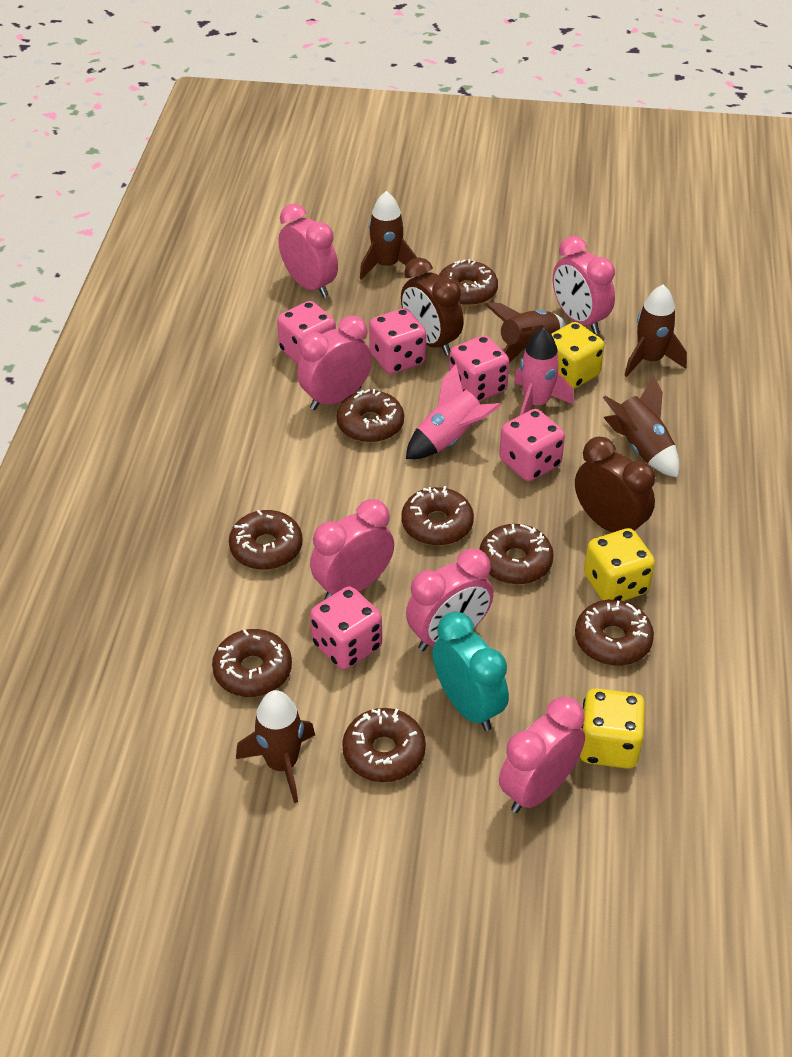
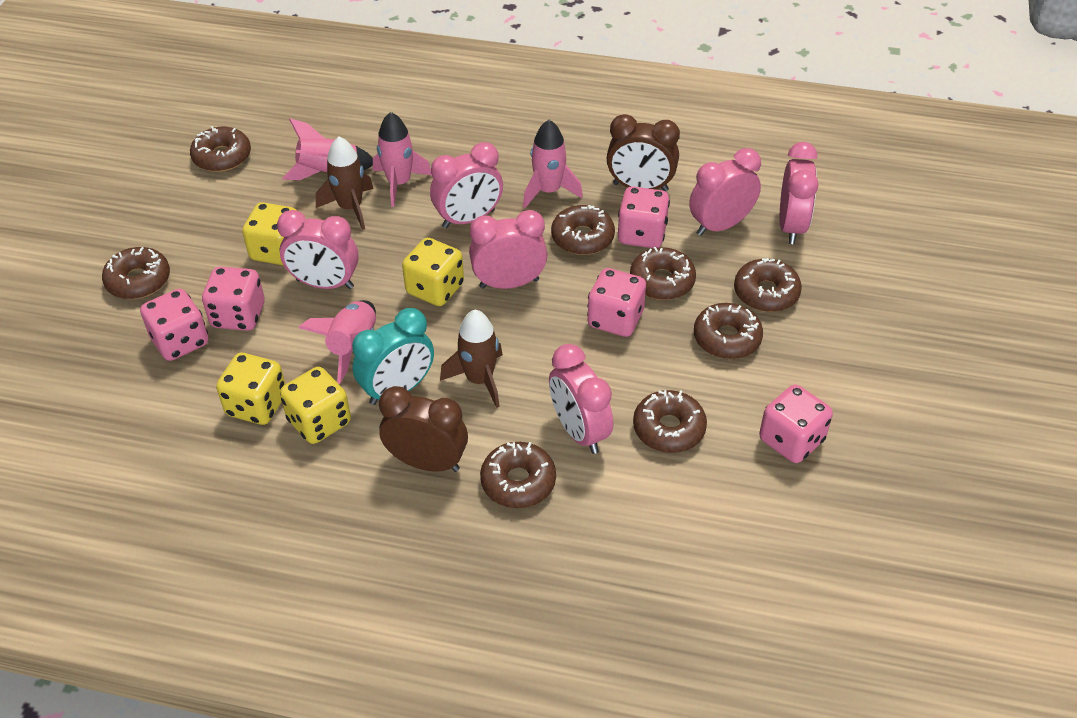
brown rocket: [236,690,315,803] [360,191,417,280] [485,303,565,363] [603,375,679,478] [624,285,687,377] = 5 -> [316,137,373,230] [440,310,503,408] = 2
pink rocket: [406,364,501,459] [514,328,574,415] = 2 -> [282,118,373,180] [299,300,376,384] [373,112,432,207] [523,120,583,208] = 4
yellow dice: [551,322,604,389] [580,688,645,769] [584,528,655,601] = 3 -> [216,353,285,425] [242,202,297,265] [280,367,351,444] [402,238,464,306] = 4

